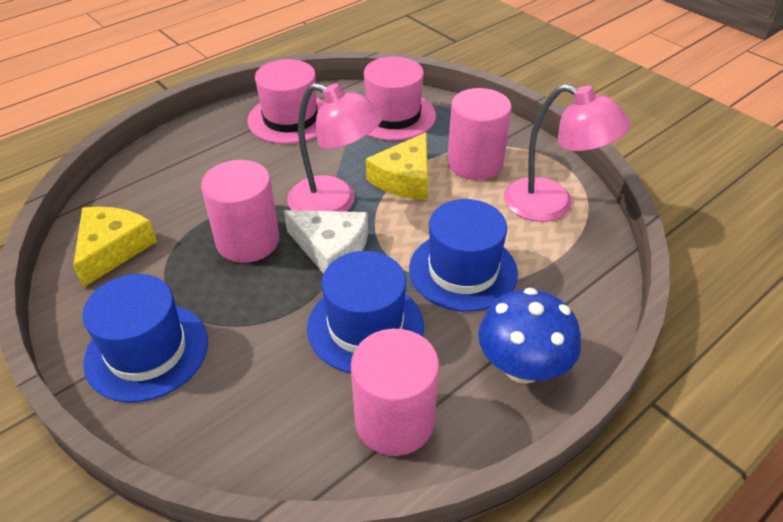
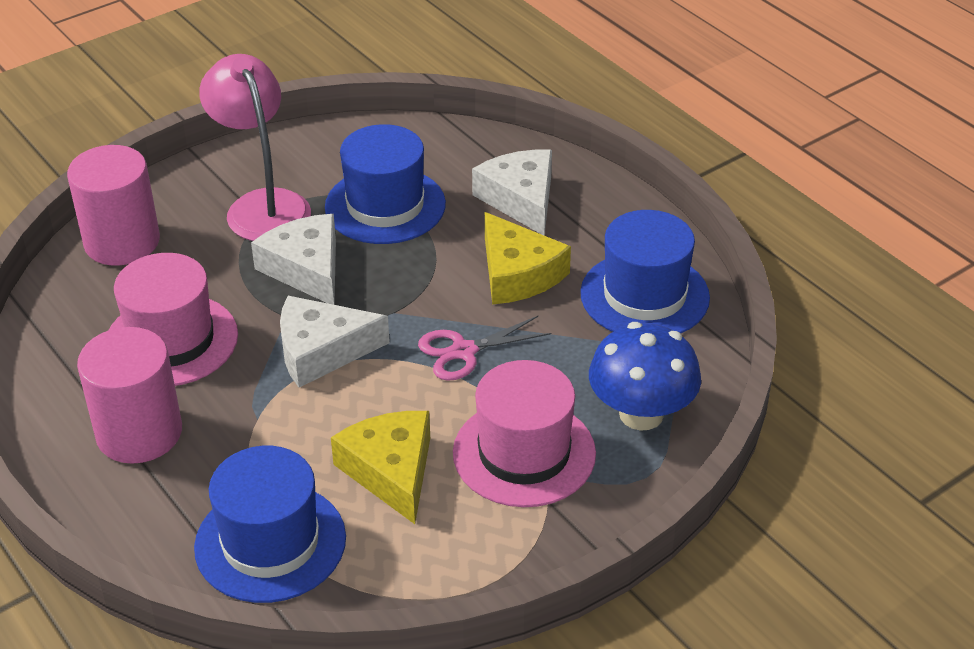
pink cylinder: [201,160,280,263] [351,329,439,456] [447,88,511,180] = 3 -> [67,145,160,266] [77,327,182,464] = 2
pink lamp: [287,83,383,212] [504,84,630,222] = 2 -> [199,54,311,241] = 1
pink scissors: none = 0 -> [418,316,551,381] = 1
white cheese: [284,210,368,274] = 1 -> [251,214,336,305] [280,296,390,387] [472,150,552,235] = 3

